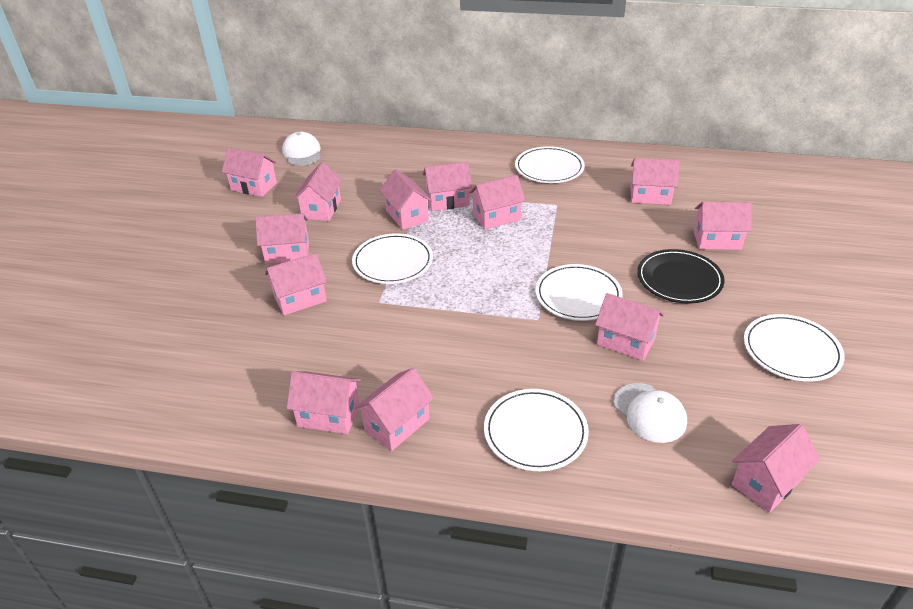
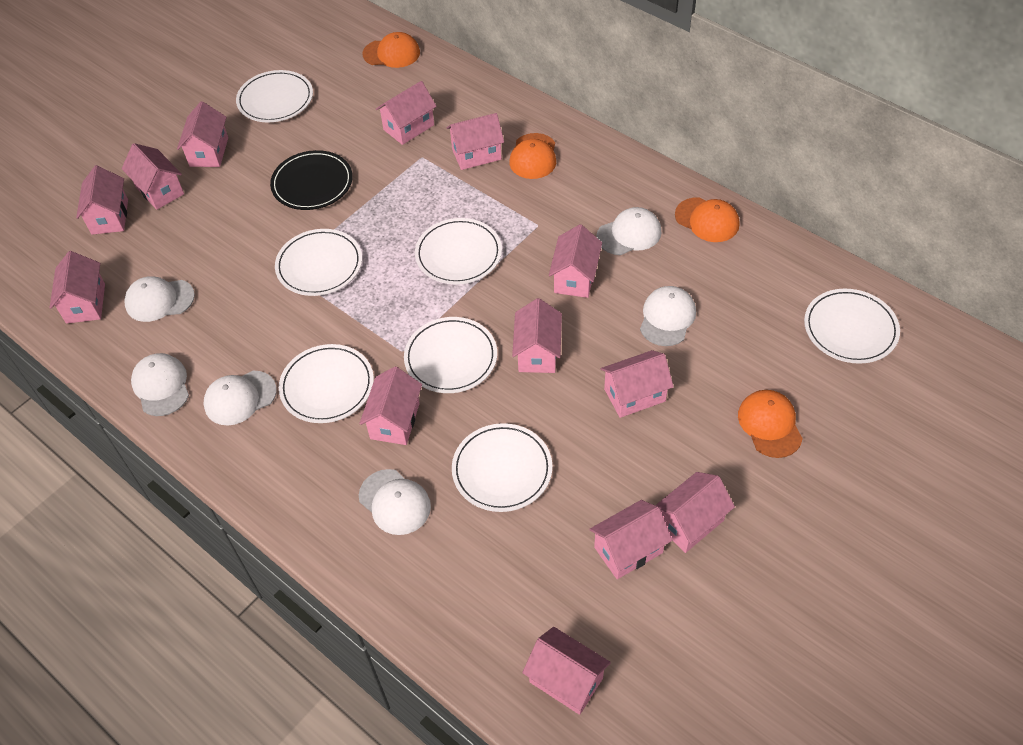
orange cap: none = 0 -> [363,32,420,68] [509,133,556,179] [675,197,739,242] [738,390,803,458] = 4
white cap: [282,132,321,166] [614,383,687,443] = 2 -> [124,276,195,322] [131,353,189,416] [204,371,277,425] [359,469,431,535] [596,207,661,255] [640,286,696,346] = 6
white plate: [352,233,433,284] [484,389,589,471] [515,146,585,183] [535,264,623,321] [744,314,845,382] = 5 -> [236,70,313,122] [275,229,362,296] [279,344,374,423] [404,317,497,393] [415,218,502,285] [452,423,552,512] [804,289,900,364] = 7

